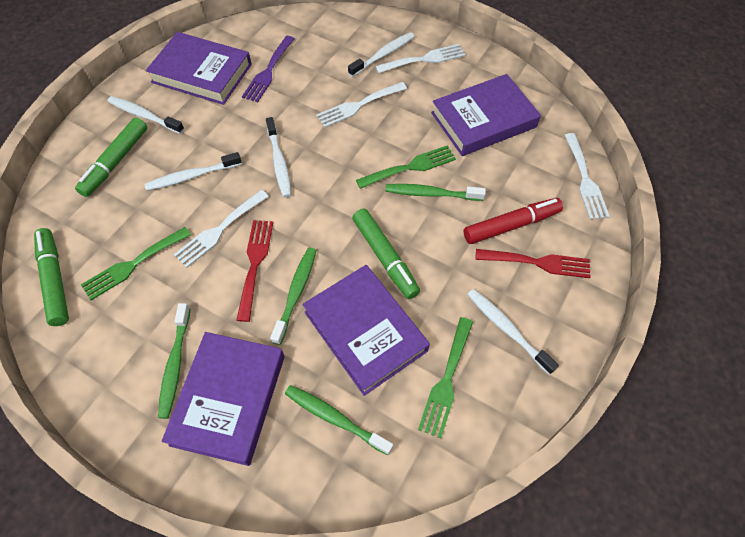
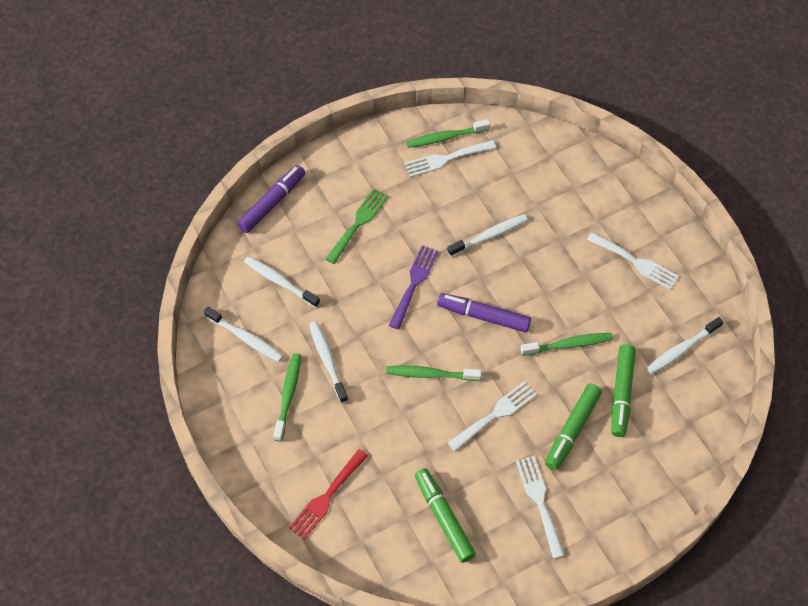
green fork: [81,227,191,300] [356,145,456,189] [418,317,473,438] = 3 -> [326,188,388,264] = 1
purple book: [146,32,252,105] [162,332,285,466] [302,265,430,396] [431,74,541,156] = 4 -> none = 0
purple marker: none = 0 -> [237,165,305,233] [437,293,531,333] = 2
red fork: [236,220,273,322] [475,249,590,278] = 2 -> [289,449,368,539] = 1
red marker: [464,198,563,244] = 1 -> none = 0

